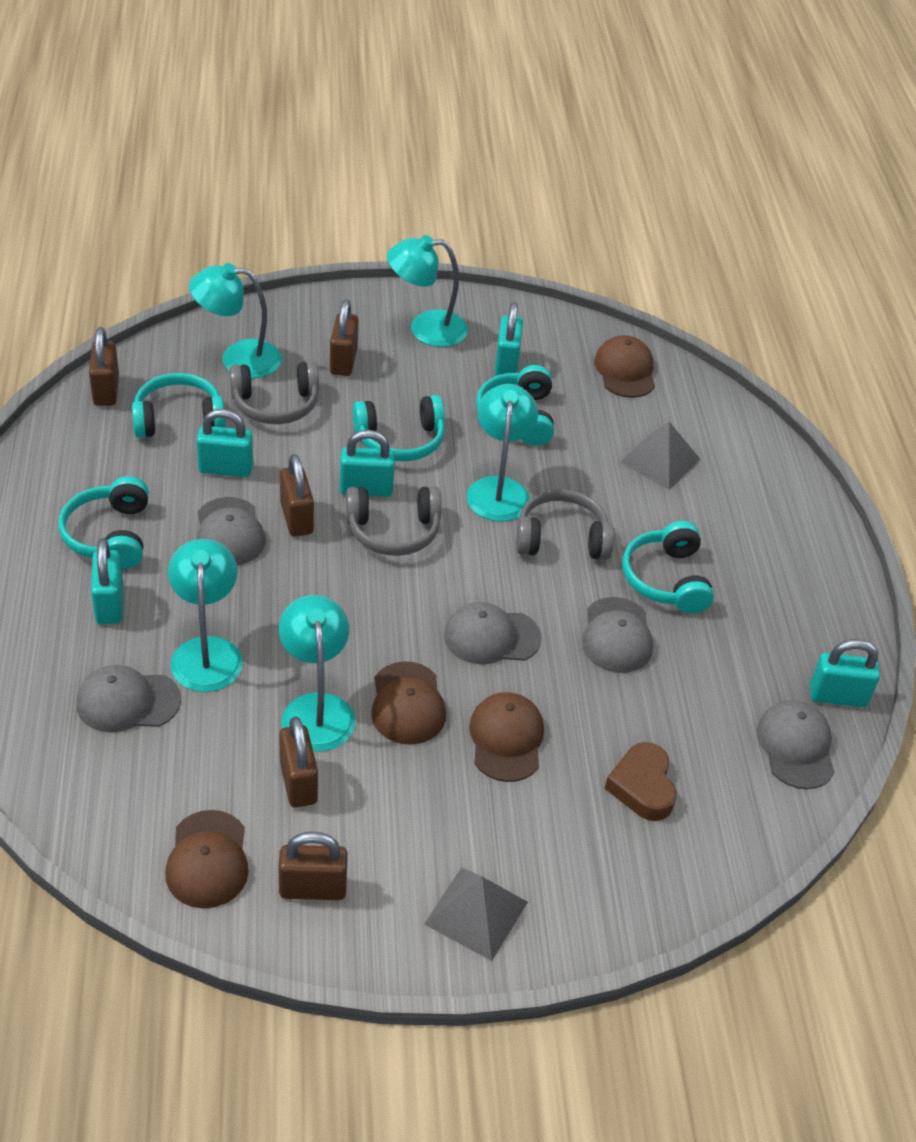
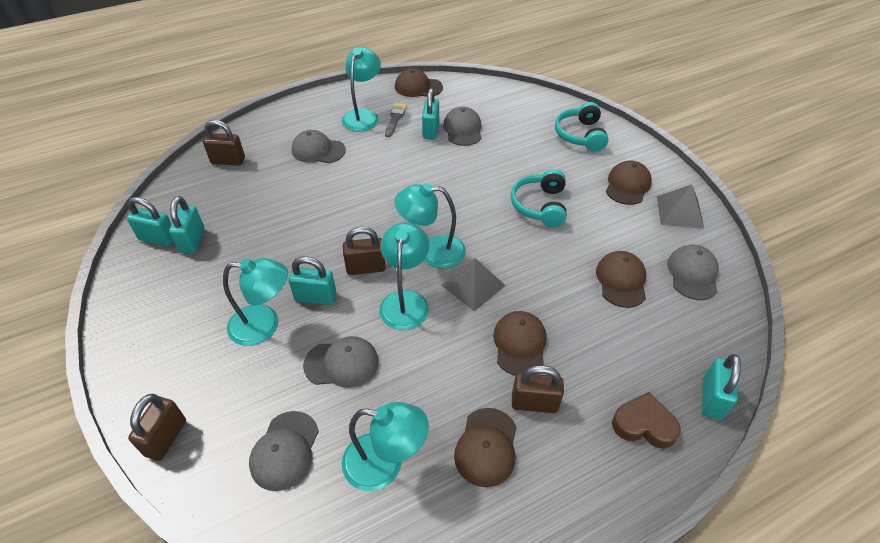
brown cap: [165,810,249,908] [371,661,446,745] [469,692,544,782] [594,335,655,398] = 4 -> [395,69,443,97] [454,408,517,487] [493,311,547,376] [596,251,646,308] [606,161,652,205] = 5
brown padlock: [89,327,119,406] [278,832,348,900] [279,717,318,808] [280,454,314,537] [330,300,358,376] = 5 -> [128,394,186,461] [203,120,245,165] [343,227,386,275] [512,365,564,413] = 4
grey brush: none = 0 -> [385,103,407,137] = 1
grey headphones: [230,361,319,424] [346,486,442,556] [516,489,614,560] = 3 -> none = 0
turquoise headphones: [59,476,149,569] [132,373,225,438] [353,395,445,461] [476,365,554,446] [622,521,714,614] = 5 -> [511,169,567,227] [555,102,609,151] = 2

